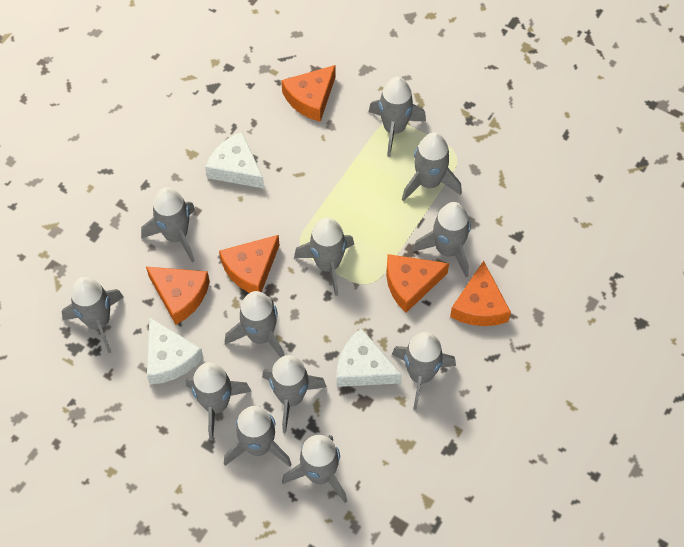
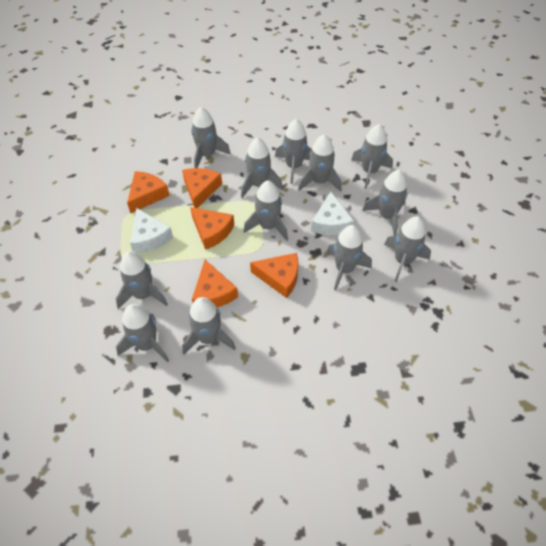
white cheese: [147,317,204,385] [205,132,264,189] [337,328,402,387] = 3 -> [130,208,173,253] [311,192,354,235] = 2

